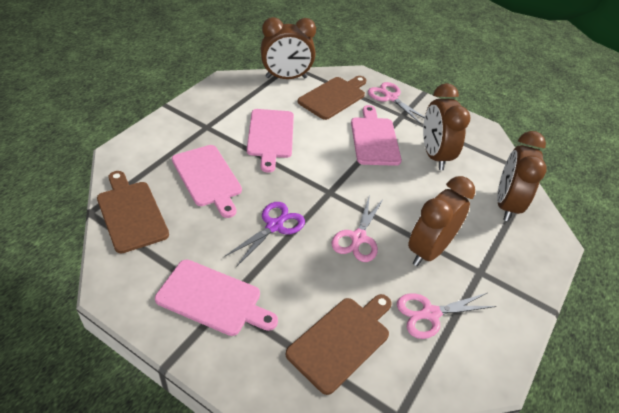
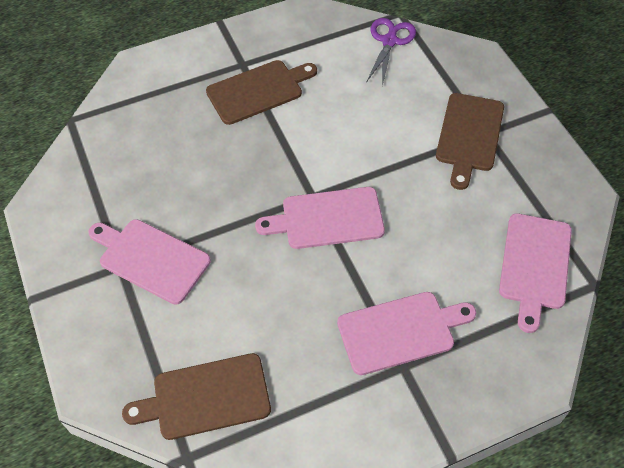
brown clock: [261,17,316,79] [408,176,475,266] [423,83,470,170] [497,131,546,221] = 4 -> none = 0
pink scissors: [332,194,384,262] [368,82,425,124] [397,293,496,339] = 3 -> none = 0

